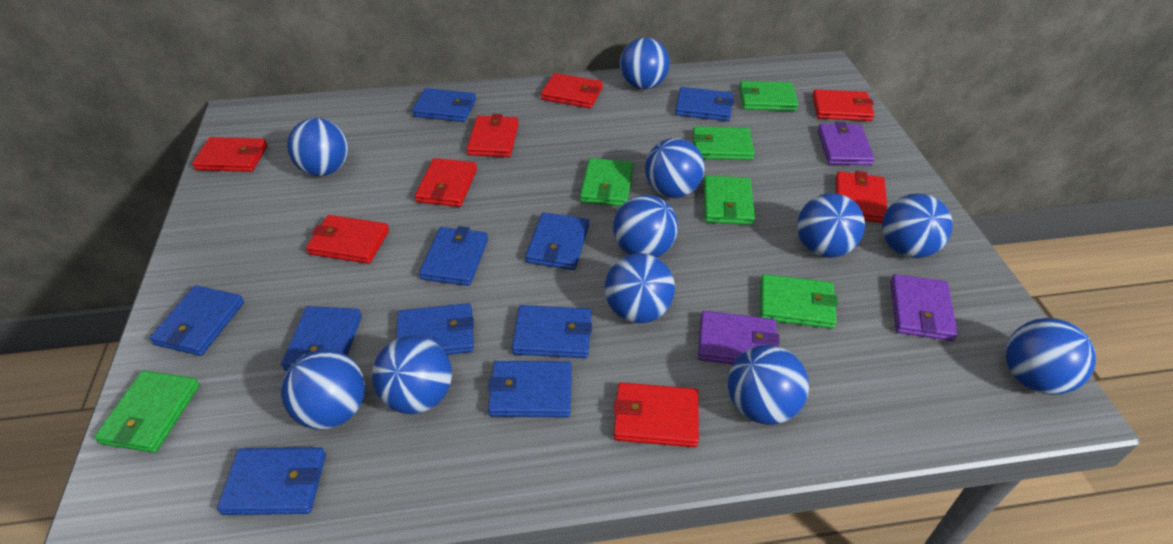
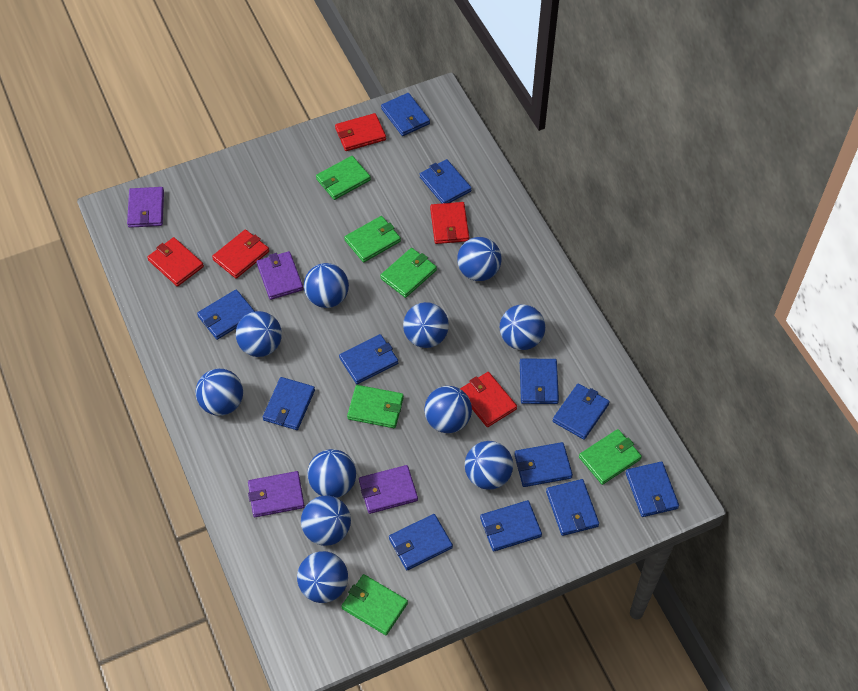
blue wallet: [149,285,244,356] [217,447,326,515] [281,306,362,371] [396,303,474,355] [412,88,476,122] [419,226,488,286] [488,361,572,417] [512,305,592,358] [525,212,589,270] [675,87,734,121] = 10 -> [197,289,255,340] [263,377,315,430] [339,334,398,384] [381,93,430,136] [389,514,453,570] [420,159,471,203] [480,500,542,552] [514,442,573,487] [520,359,559,404] [546,479,599,536] [553,383,610,440] [626,462,679,517] = 12
purple wallet: [698,311,779,364] [818,122,875,165] [890,274,958,341] = 3 -> [127,187,164,228] [248,471,305,517] [257,251,303,300] [359,465,418,514] = 4
red wallet: [192,137,268,172] [306,215,389,264] [415,158,477,207] [467,114,519,157] [541,73,603,108] [613,382,699,447] [812,89,874,121] [835,171,887,223] = 8 -> [147,237,204,287] [212,229,269,279] [335,113,386,151] [430,202,469,244] [460,372,517,427] = 5

